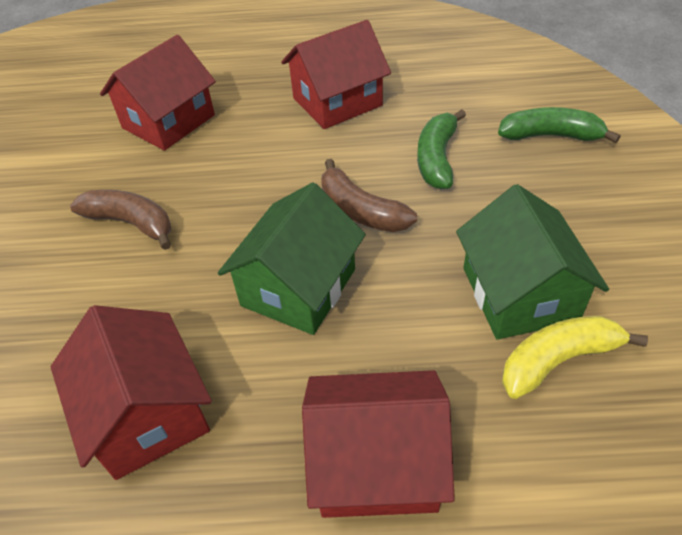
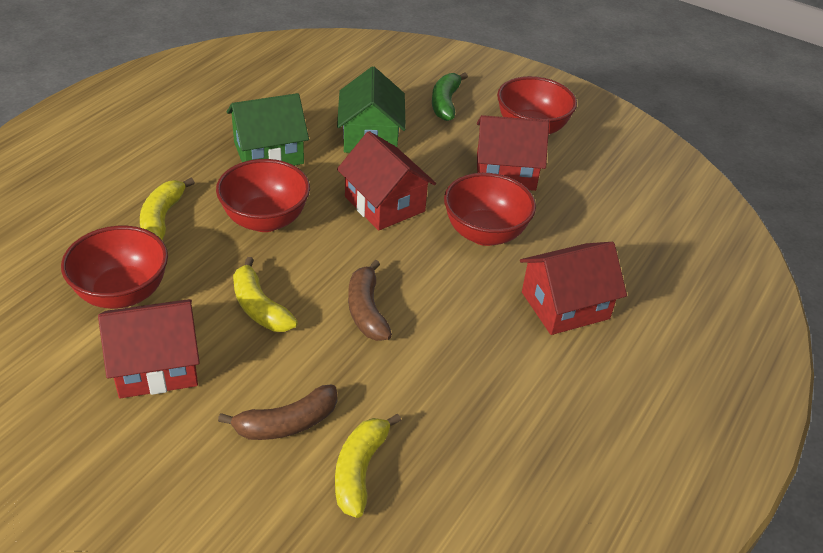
green banana: [417,109,466,189] [498,107,621,143] = 2 -> [432,73,468,121] = 1
red bowl: none = 0 -> [61,226,168,309] [216,159,310,232] [444,173,536,246] [497,76,577,135] = 4
yellow banana: [502,316,648,399] = 1 -> [140,178,195,240] [233,257,298,332] [335,413,401,518] = 3

